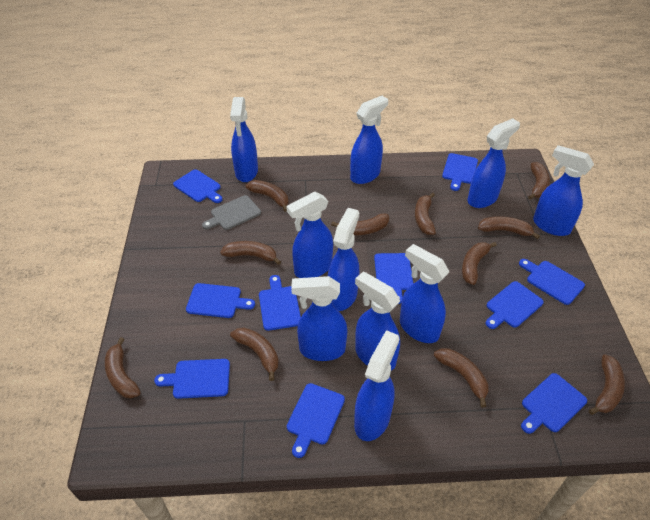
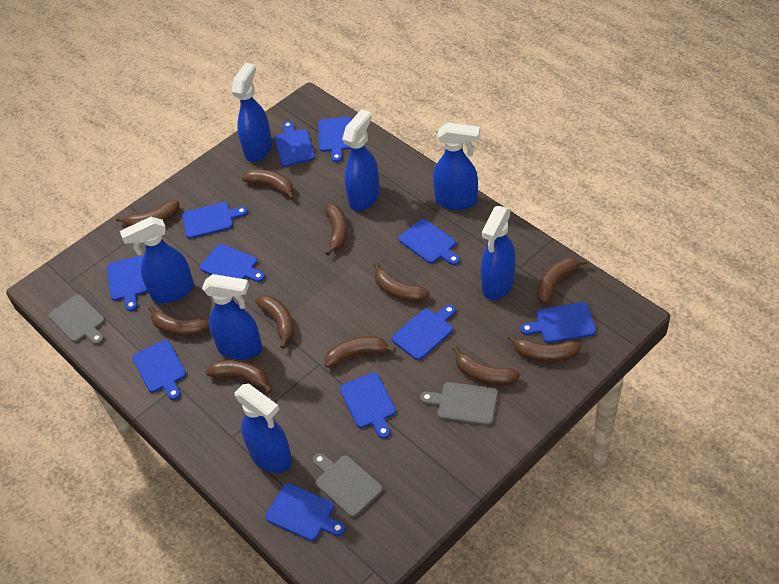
blue cutting board: [154,359,230,399] [173,169,223,203] [186,283,255,318] [259,275,301,331] [287,383,345,458] [374,253,413,304] [442,153,478,191] [486,281,544,329] [519,259,585,305] [521,373,587,434] = 10 -> [107,256,148,311] [132,340,186,400] [182,202,248,239] [200,244,265,282] [265,483,346,541] [274,121,315,167] [318,117,352,162] [340,372,396,439] [392,305,456,360] [399,219,460,265] [520,302,596,343] = 11
blue spray bottle: [230,97,258,182] [286,192,333,278] [291,276,347,361] [328,208,359,311] [350,96,388,184] [354,330,399,441] [355,271,400,371] [400,244,449,343] [467,118,520,208] [533,145,594,236] = 10 -> [120,217,194,303] [202,274,262,360] [232,63,272,162] [235,384,292,473] [342,109,380,211] [433,122,480,210] [481,206,515,300] = 7
grey cutting board: [202,195,261,230] = 1 -> [48,294,105,345] [313,453,383,517] [420,382,498,425] = 3

